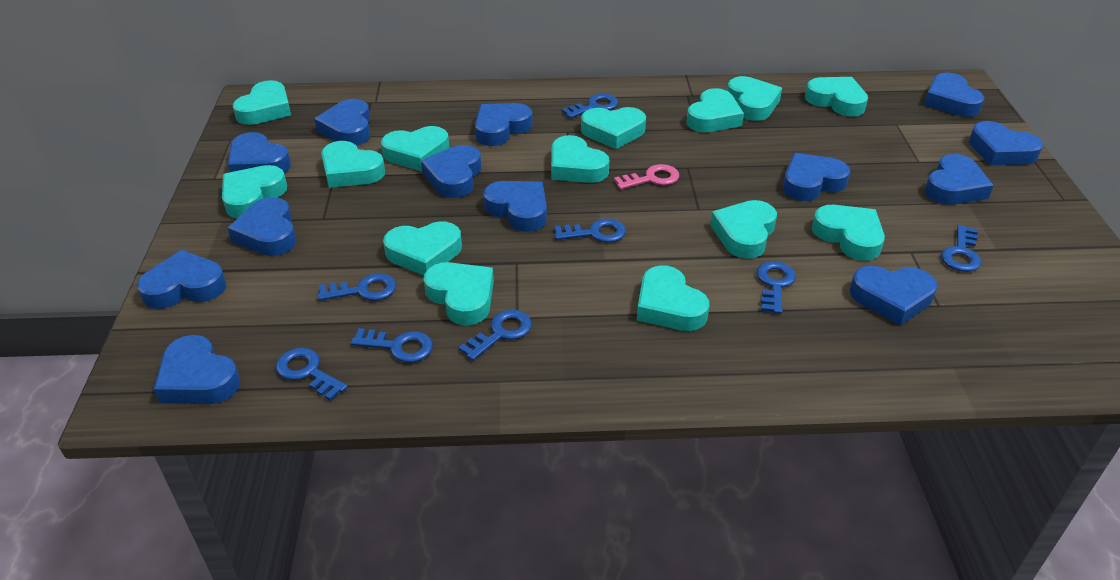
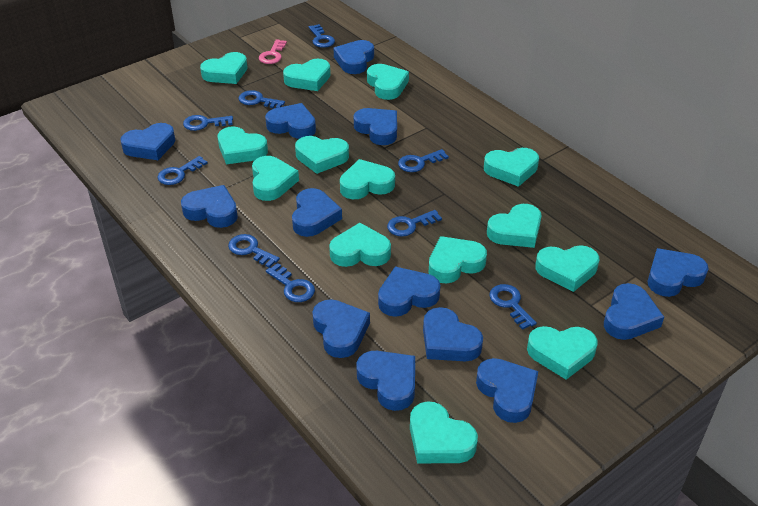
blue key: [276,348,347,401] [318,273,396,301] [351,328,433,363] [459,310,532,361] [554,218,626,243] [562,94,618,119] [757,261,796,314] [941,225,981,272] = 8 -> [157,156,208,185] [183,115,233,131] [228,234,280,268] [239,90,285,108] [266,263,315,302] [309,24,335,48] [387,210,442,237] [398,149,449,172] [489,284,537,330] = 9

